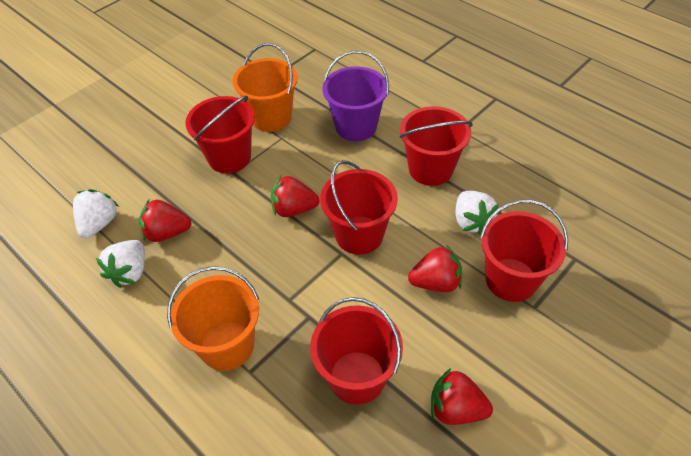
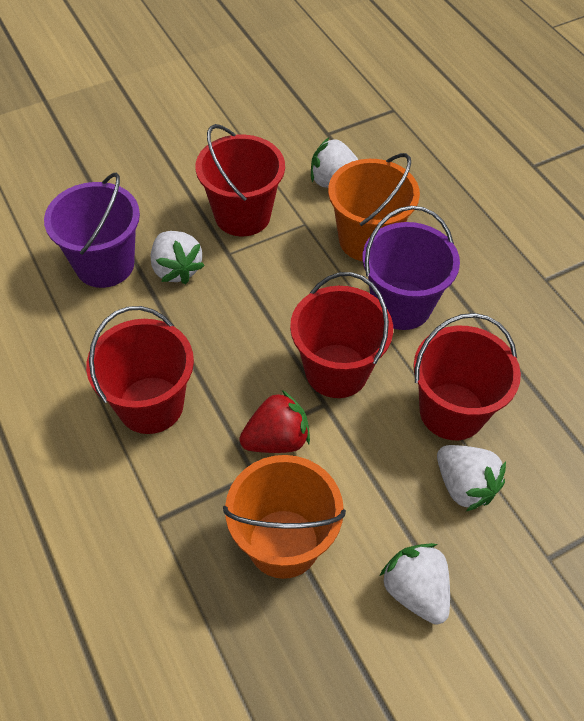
purple bucket: [322,51,389,141] = 1 -> [44,173,140,288] [363,206,460,330] = 2
red bucket: [185,96,255,173] [310,297,403,405] [320,160,398,255] [400,106,473,186] [480,200,568,302] = 5 -> [86,306,194,434] [195,124,285,236] [290,272,393,398] [413,313,521,440] = 4
red strawberry: [139,200,192,242] [271,175,320,217] [408,245,462,292] [431,368,493,425] = 4 -> [239,390,310,453] = 1
white strawberry: [73,189,119,238] [96,240,145,288] [456,191,499,235] = 3 -> [151,231,205,284] [311,137,359,188] [380,543,450,625] [437,445,506,511] = 4

